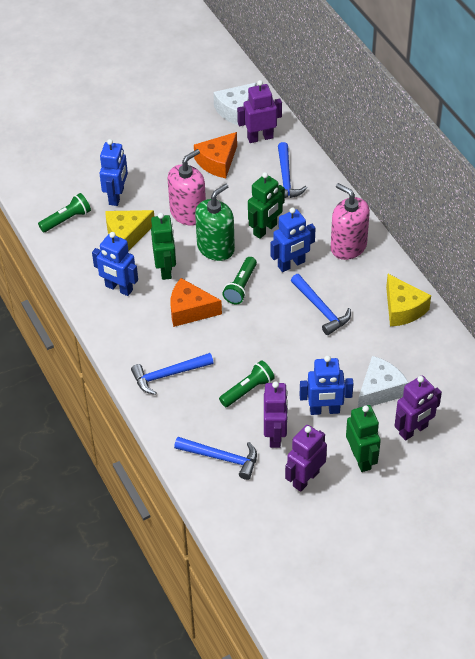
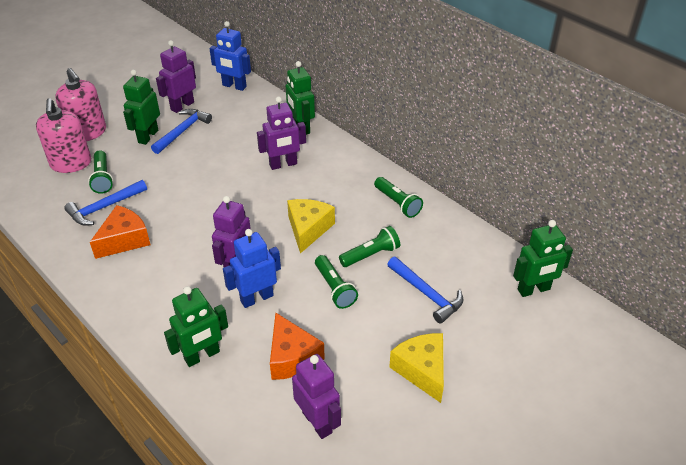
blue hammer: [131,353,213,395] [174,437,257,480] [278,142,307,198] [291,274,351,335] = 4 -> [65,180,147,226] [151,109,212,154] [387,257,463,324] = 3
blue robot: [92,232,138,296] [100,139,128,206] [271,207,315,272] [300,355,353,415] = 4 -> [209,21,251,91] [223,229,281,308] = 2
green flashlight: [38,193,91,232] [219,360,275,407] [222,257,257,304] = 3 -> [88,150,113,194] [315,255,358,309] [339,226,400,267] [374,177,423,218] = 4
green robot: [151,213,176,280] [248,172,285,239] [346,405,381,472] = 3 -> [123,70,160,145] [164,286,228,367] [286,61,315,135] [513,220,573,297] = 4
green soap dispenser: [195,183,235,261] = 1 -> none = 0
white cheese: [213,82,257,125] [358,356,409,408] = 2 -> none = 0

